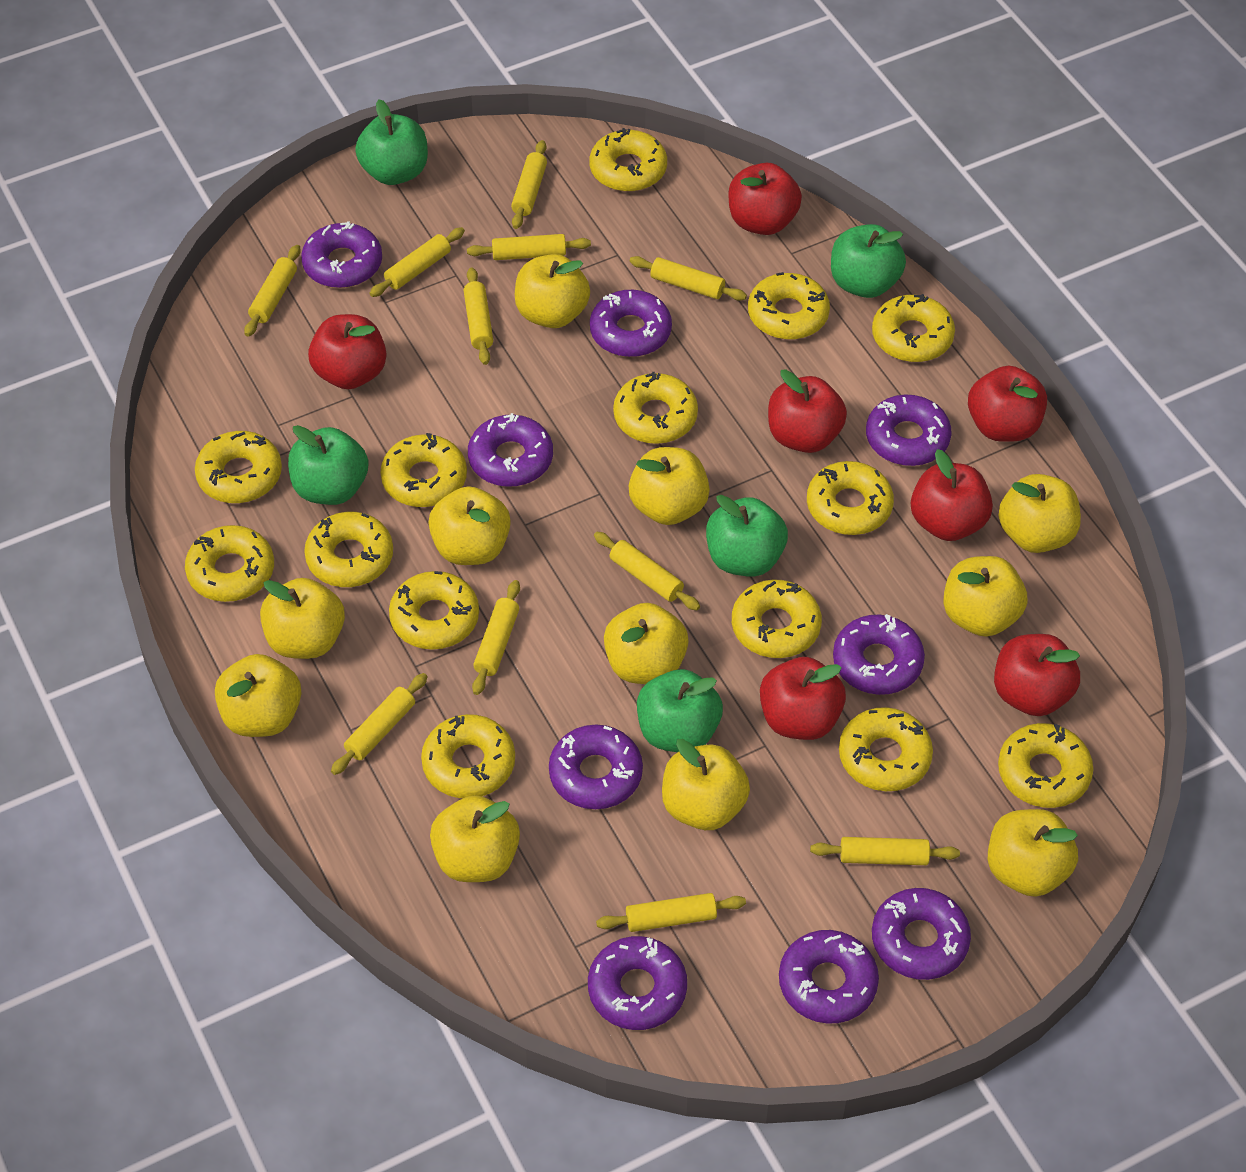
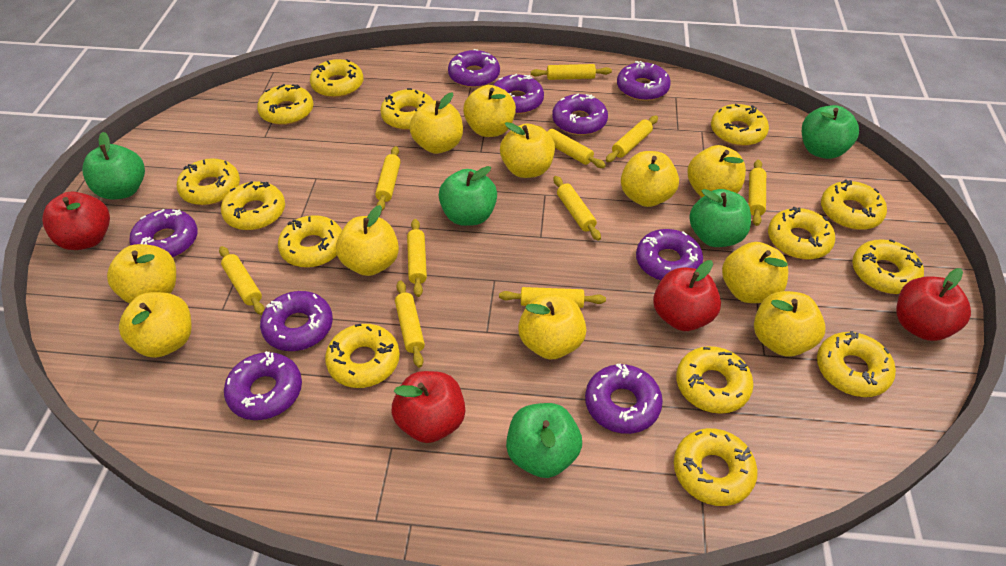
red apple: [308,314,386,389] [728,163,802,235] [760,657,846,740] [768,369,847,453] [911,449,993,541] [968,366,1047,442] [994,634,1080,716] = 7 -> [42,192,110,250] [392,371,465,443] [653,260,721,331] [897,268,971,341] = 4
yellow rolling pin: [244,245,301,337] [331,673,427,775] [369,227,465,297] [464,267,493,365] [467,234,591,260] [472,580,520,695] [511,140,547,229] [594,532,700,610] [596,893,746,932] [630,256,747,301] [810,837,960,865] = 11 -> [219,246,265,315] [375,146,401,210] [395,280,425,368] [407,219,427,297] [499,287,606,308] [531,64,612,80] [539,126,606,168] [553,176,601,241] [606,116,658,162] [748,160,766,226] = 10

